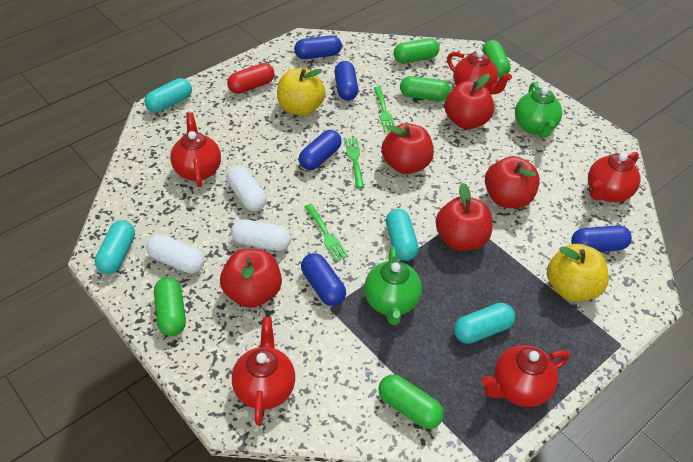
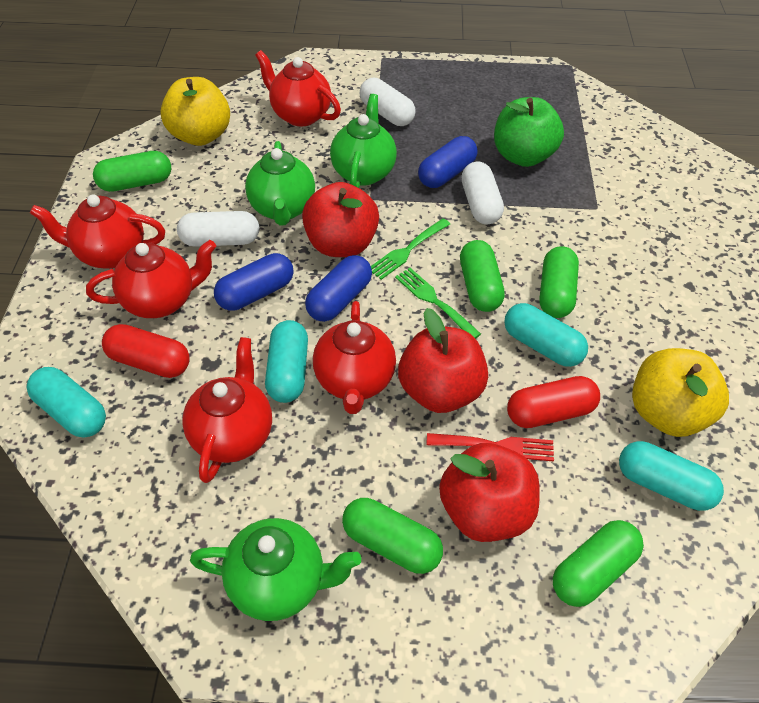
blue capsule: [294,35,342,59] [299,130,342,170] [301,253,346,306] [334,61,358,101] [571,225,632,252] = 5 -> [214,253,294,311] [305,255,372,322] [418,136,478,188] = 3
green apple: none = 0 -> [494,97,564,167] = 1
green fork: [304,204,349,261] [345,138,364,188] [374,87,395,132] = 3 -> [371,218,450,280] [395,268,481,339] = 2
green teapot: [364,247,422,325] [515,82,562,138] = 2 -> [190,518,361,621] [245,141,315,226] [330,94,397,188] = 3
red apple: [220,249,282,308] [381,123,434,174] [436,183,493,251] [445,74,494,129] [485,156,540,208] = 5 -> [302,182,379,257] [398,308,488,413] [439,443,540,542] = 3
red capsule: [227,63,274,94] = 1 -> [102,324,189,378] [507,376,600,428] = 2
red fork: none = 0 -> [426,433,554,461] = 1

